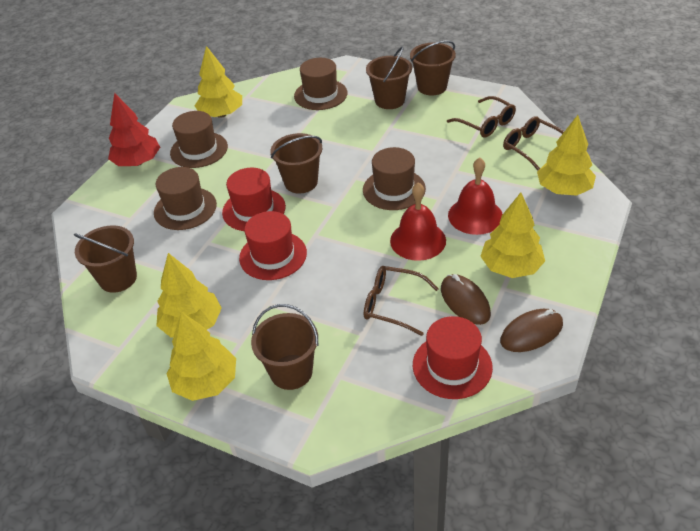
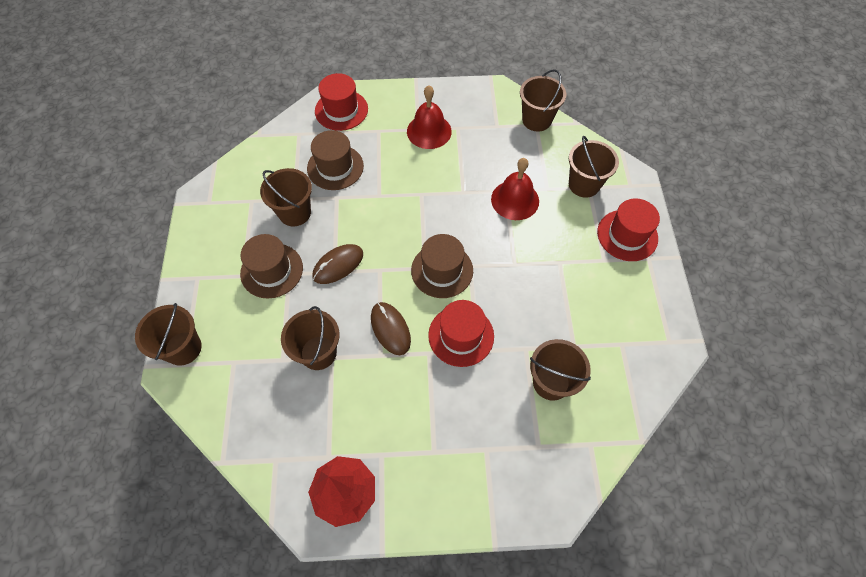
brown bucket: [74,225,137,293] [251,304,318,390] [270,133,322,193] [366,46,412,109] [410,41,456,95] = 5 -> [135,303,202,366] [260,168,312,226] [281,306,340,370] [520,69,566,132] [530,339,591,401] [569,136,619,198] = 6
brown glasses: [364,266,439,336] [447,96,516,138] [503,116,564,170] = 3 -> none = 0
brown hat: [154,167,217,230] [170,111,228,168] [294,58,348,110] [363,147,426,210] = 4 -> [240,234,303,299] [307,130,364,190] [411,234,473,298] = 3
yellow tree: [157,253,222,338] [166,311,236,401] [195,46,242,118] [480,193,545,278] [537,115,596,196] = 5 -> none = 0

